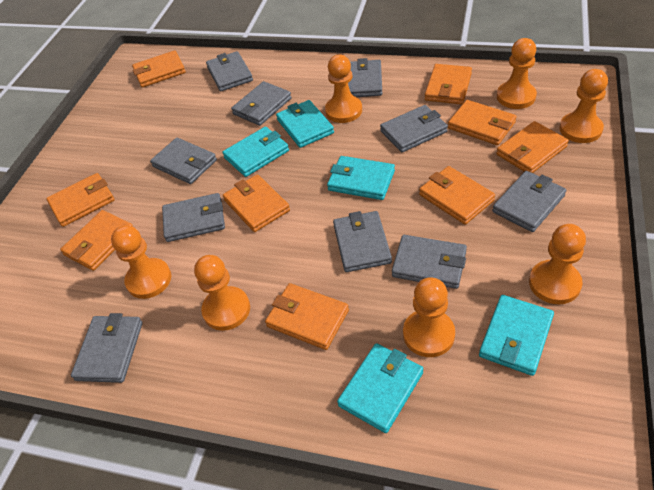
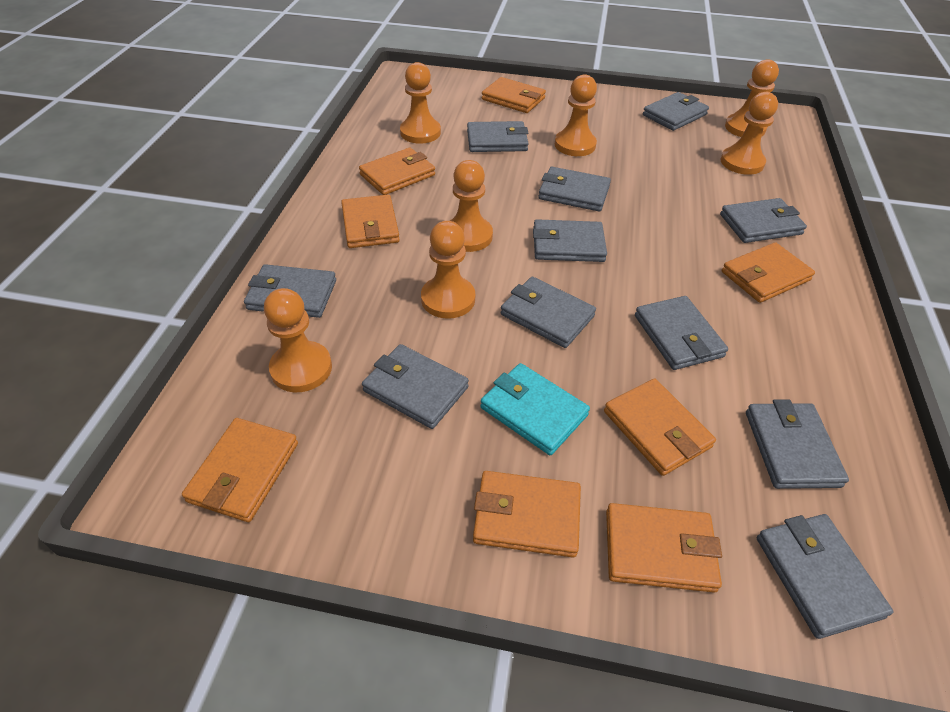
grey wallet: [71,313,143,383] [150,138,217,184] [162,193,225,242] [206,51,253,91] [231,81,292,126] [333,211,392,272] [348,58,382,97] [380,105,448,152] [392,235,467,289] [492,171,567,232] = 10 -> [244,264,336,318] [362,344,469,429] [467,121,529,152] [500,277,596,348] [533,219,607,262] [538,167,611,211] [635,296,728,370] [643,92,709,131] [720,198,807,243] [746,399,849,489] [757,514,893,639] = 11
orange wallet: [46,173,114,227] [60,210,133,271] [132,51,186,87] [223,174,290,232] [265,283,349,350] [419,166,495,225] [425,64,472,104] [448,100,517,145] [496,121,569,173] = 9 -> [182,418,298,522] [341,195,400,248] [359,148,435,195] [473,471,581,557] [482,77,546,113] [604,379,716,476] [606,503,722,593] [722,242,815,303] = 8
turquoise wallet: [222,127,289,177] [276,100,334,148] [327,156,395,200] [337,343,423,433] [479,295,554,376] = 5 -> [480,363,590,455] = 1

